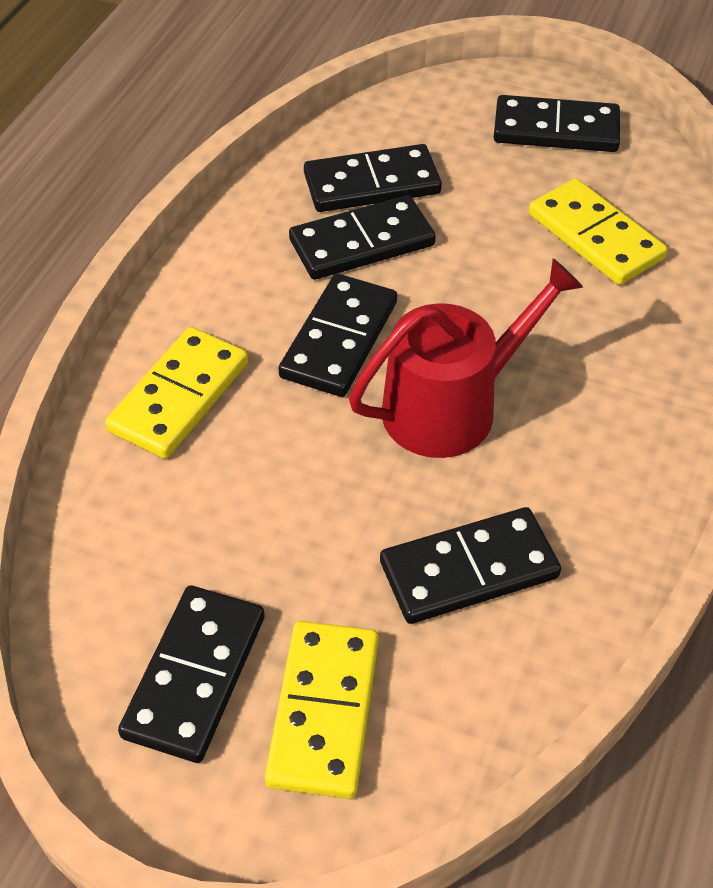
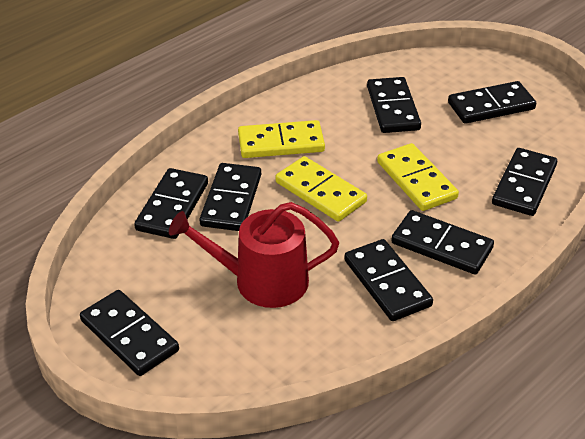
black domino: [118,586,265,763] [278,274,397,397] [289,195,436,280] [304,144,442,212] [380,507,561,624] [494,95,620,152] = 6 -> [80,290,179,376] [134,168,208,239] [200,163,261,231] [344,239,433,321] [367,77,421,133] [391,210,494,274] [448,81,536,124] [492,148,557,216] = 8

